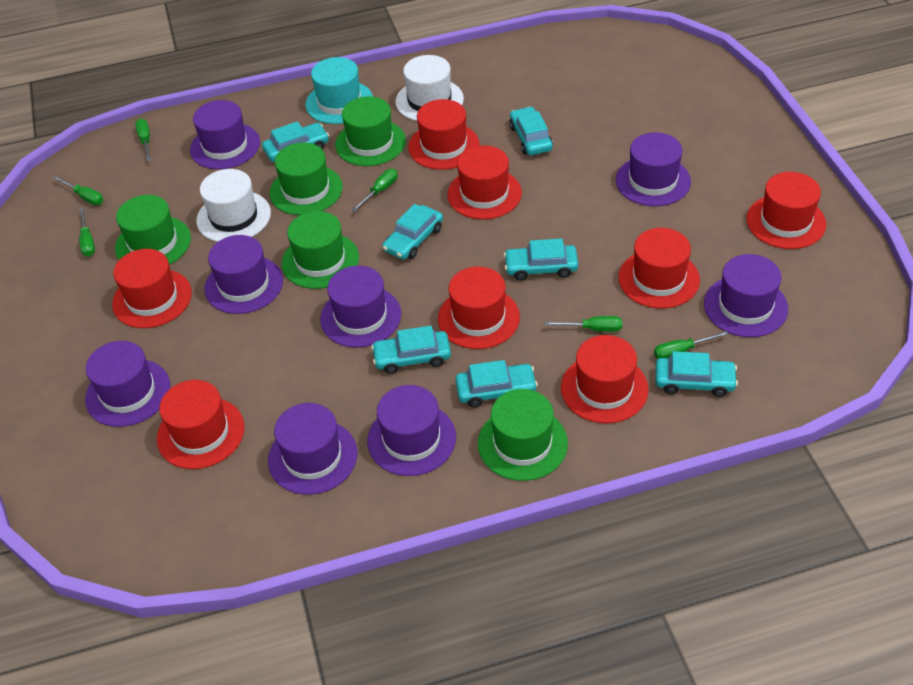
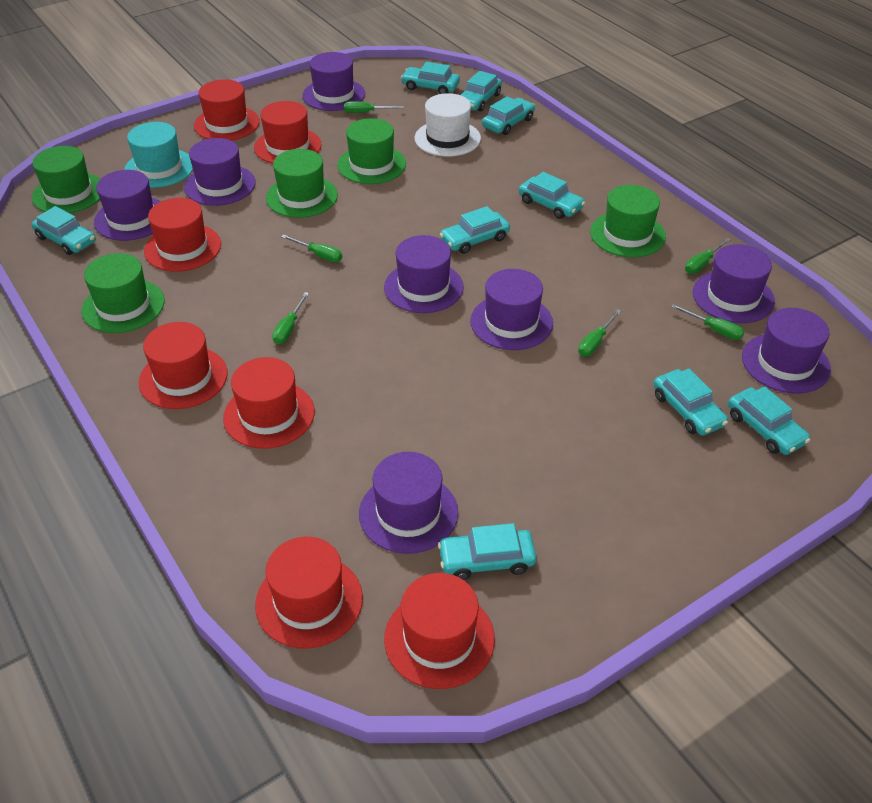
red hat: [112,249,192,328] [157,380,245,469] [408,99,480,170] [438,266,520,349] [447,145,522,219] [561,335,649,423] [618,228,700,308] [746,172,826,249] = 8 -> [139,322,227,409] [144,198,221,272] [194,79,260,140] [223,357,315,449] [254,101,322,164] [255,537,363,648] [384,573,495,689] = 7
turquoise car: [262,121,329,162] [371,326,451,374] [382,204,443,260] [455,360,538,407] [504,238,578,281] [509,107,553,155] [655,351,738,397] = 7 -> [32,206,96,255] [401,62,460,94] [438,523,536,580] [440,206,510,254] [461,71,502,112] [482,96,535,135] [519,172,585,219] [653,369,728,436] [728,386,810,455] = 9
white hat: [196,169,271,242] [396,55,464,121] = 2 -> [415,93,481,157] = 1

